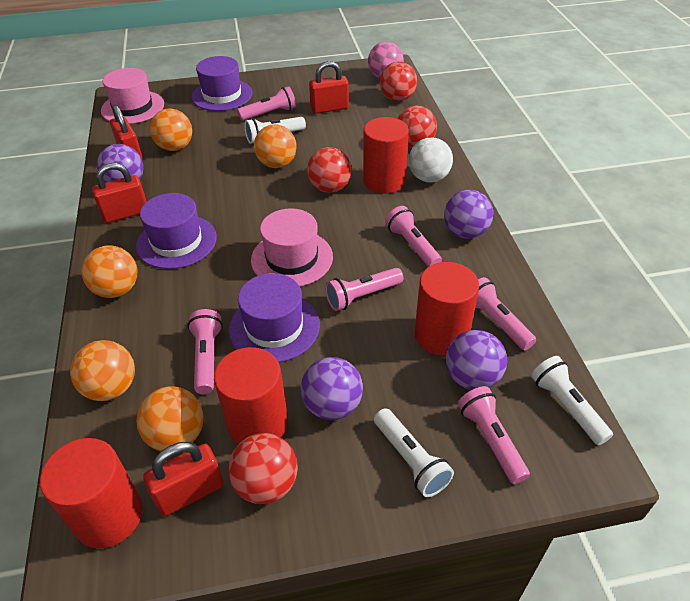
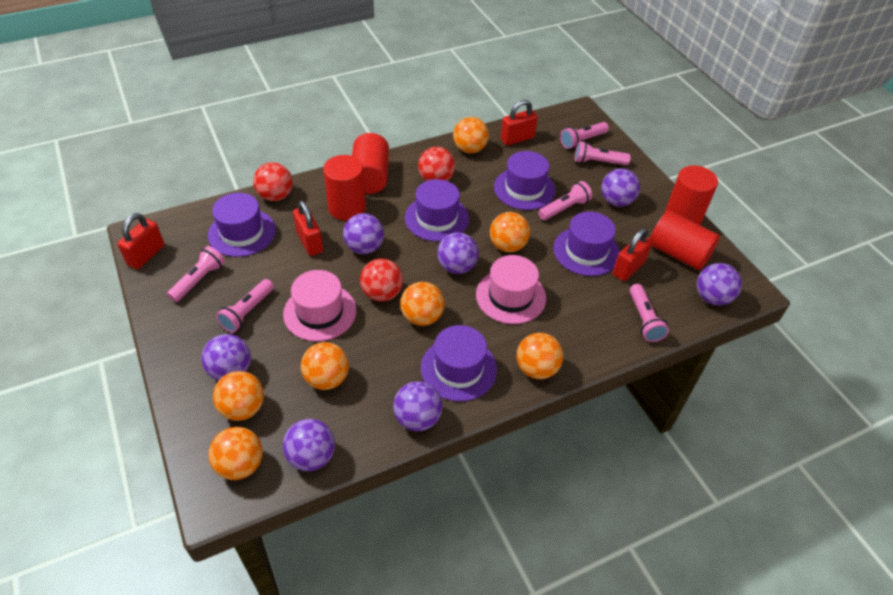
orange ball: [70,340,135,401] [82,245,137,298] [137,386,204,451] [150,108,192,151] [254,124,297,168] = 5 -> [208,427,263,480] [213,371,264,421] [301,342,349,390] [400,282,445,326] [453,117,489,153] [490,212,530,252] [517,333,563,379] = 7
pink ball: [368,41,404,79] = 1 -> none = 0
purple ball: [97,144,143,183] [301,357,363,420] [444,190,493,239] [446,330,507,390] = 4 -> [201,334,251,381] [283,419,335,471] [343,213,384,254] [393,381,442,431] [437,233,479,274] [601,168,640,207] [697,263,742,305] = 7
purple hat: [136,193,217,269] [191,56,252,111] [229,273,320,362] = 3 -> [208,193,276,257] [405,179,469,241] [421,325,497,401] [494,151,556,210] [553,212,620,276] = 5
red ball: [228,433,298,504] [307,147,352,193] [380,62,417,101] [398,105,437,148] = 4 -> [253,162,293,201] [360,259,403,302] [418,147,455,181] = 3
white ball: [409,138,453,183] = 1 -> none = 0
white flashlight: [244,117,306,144] [374,408,454,497] [531,356,613,446] = 3 -> none = 0

